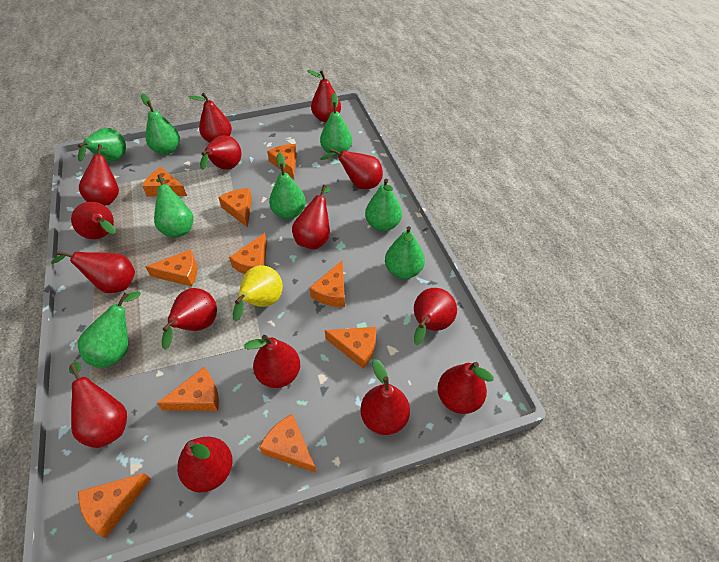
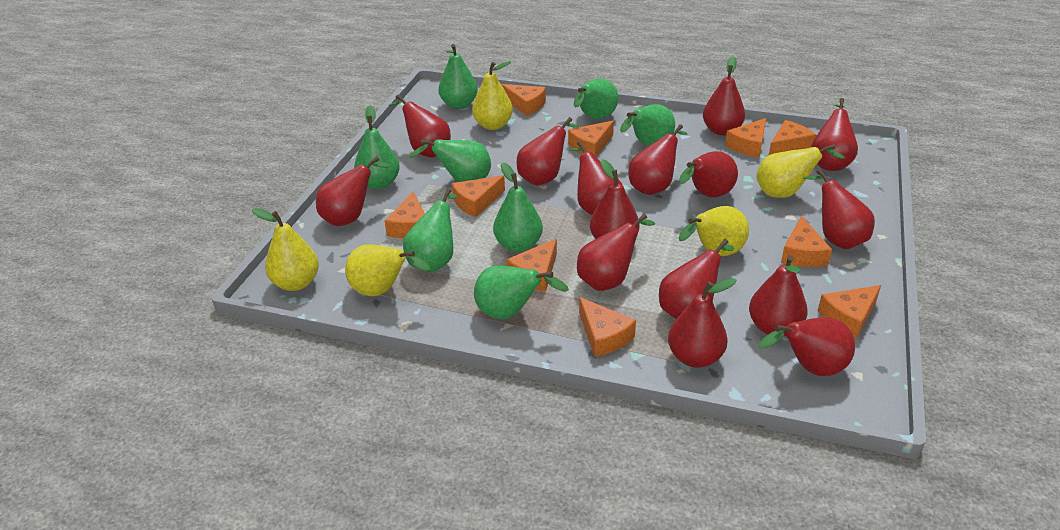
yellow pear: [233,265,283,322] = 1 -> [252,208,319,291] [345,244,430,296] [472,61,513,130] [678,206,749,256] [756,144,845,198] = 5

